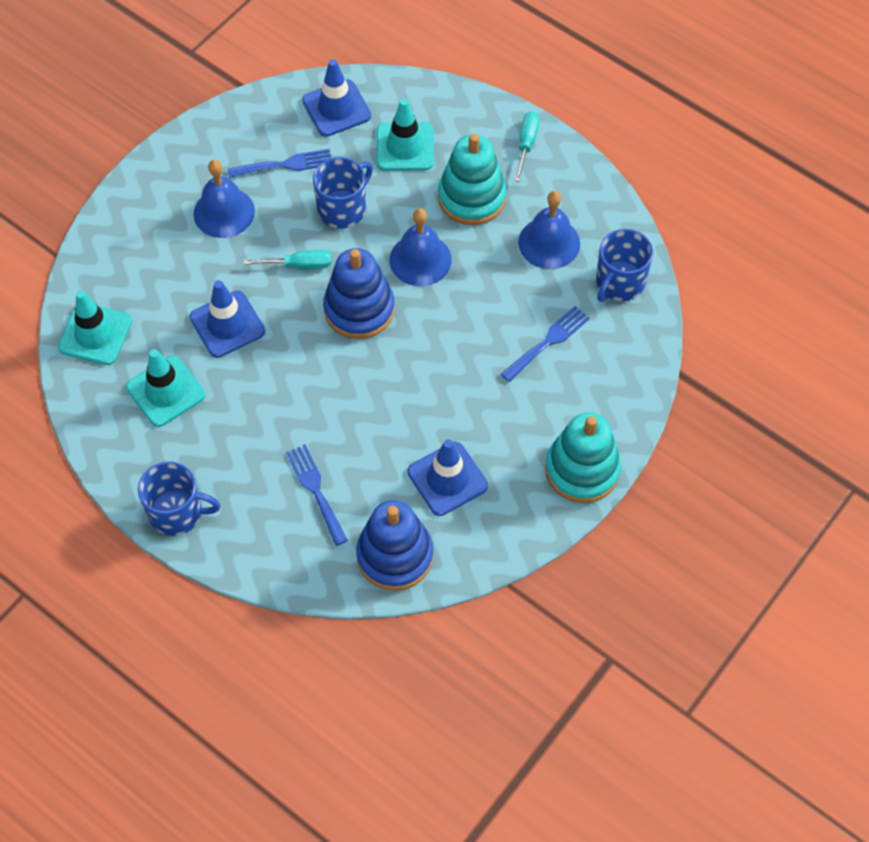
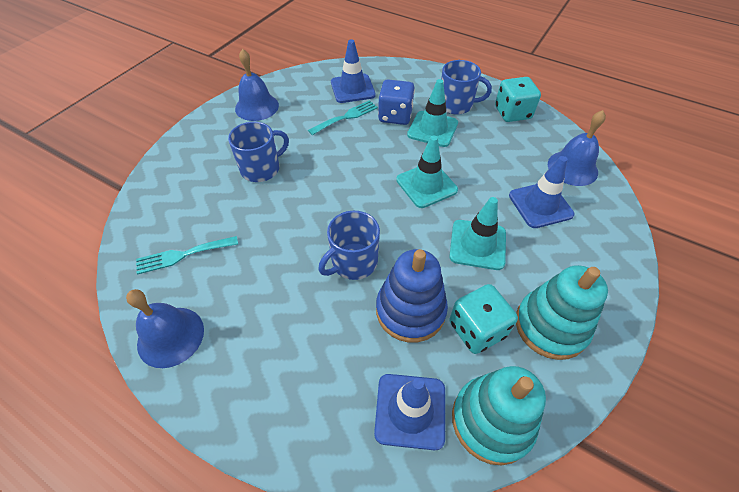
blue dice: none = 0 -> [378,79,415,125] = 1
blue fork: [227,149,331,178] [286,444,348,546] [501,306,590,382] = 3 -> none = 0
blue stacking toy: [323,248,395,339] [356,500,433,591] = 2 -> [376,249,448,343] = 1
turquoise dice: none = 0 -> [449,284,518,354] [495,77,541,122] = 2
turquoise fork: none = 0 -> [136,236,238,275] [308,100,378,135] = 2
turquoise screwdriver: [243,250,331,269] [514,111,540,182] = 2 -> none = 0

